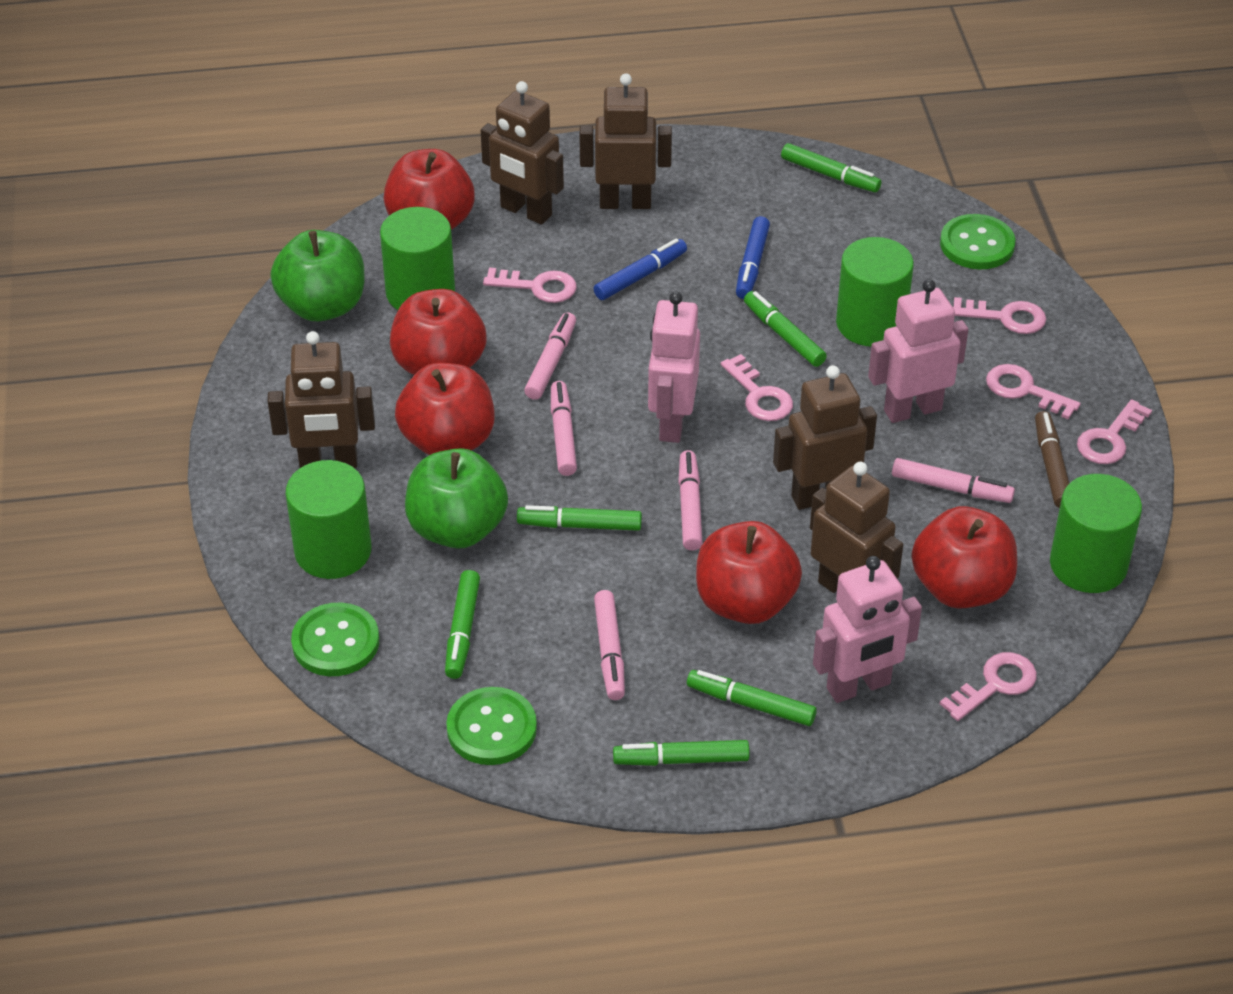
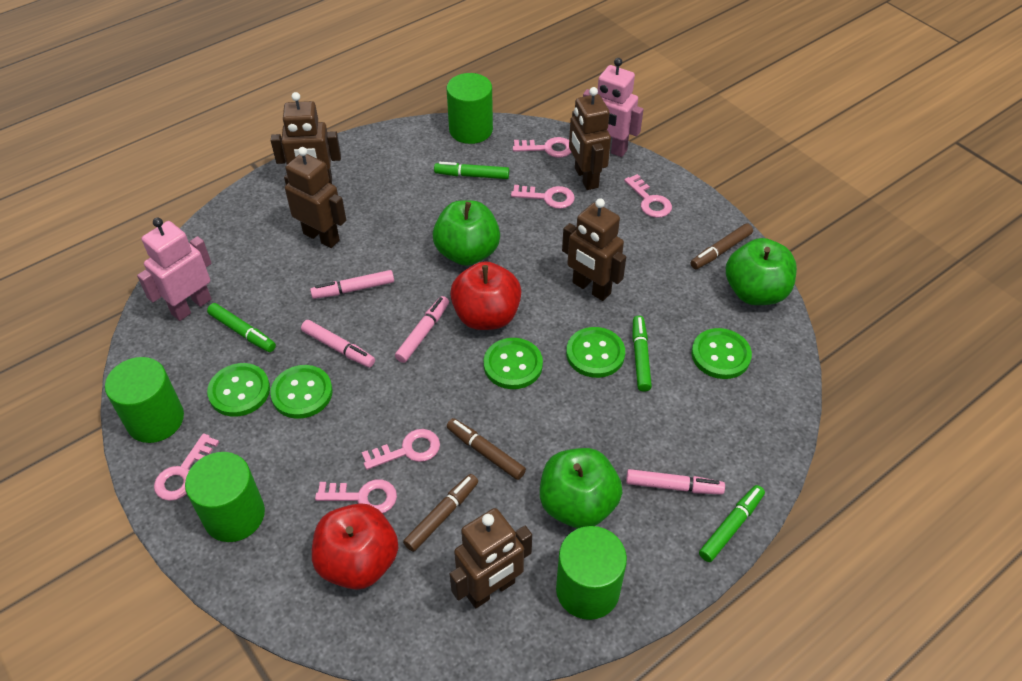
blue marker: [593,238,687,300] [736,216,770,299] = 2 -> none = 0
brown marker: [1035,411,1069,508] = 1 -> [403,474,478,552] [447,418,526,480] [690,223,753,269] = 3
green apple: [270,230,364,321] [405,448,508,549] = 2 -> [433,200,500,266] [540,448,622,529] [726,238,797,305] = 3
green button: [291,602,379,676] [446,687,537,765] [940,214,1015,269] = 3 -> [207,363,270,417] [270,365,333,419] [484,338,543,389] [566,327,625,378] [691,328,752,379] = 5
green marker: [445,570,480,679] [517,505,642,531] [613,740,750,766] [687,670,817,726] [744,291,827,367] [781,143,881,192] = 6 -> [207,303,276,352] [434,162,509,179] [633,316,652,392] [699,485,765,562] = 4
pink marker: [524,312,576,400] [551,381,577,476] [594,590,625,700] [678,450,702,551] [892,458,1015,503] = 5 -> [301,320,375,368] [310,270,394,299] [395,296,449,363] [626,469,725,495] = 4
pink robot: [648,291,700,443] [813,556,922,703] [868,279,969,423] = 3 -> [137,218,212,321] [583,58,644,157] = 2
red apple: [384,149,475,230] [390,289,486,375] [395,363,494,455] [696,521,802,624] [912,506,1017,609] = 5 -> [312,503,398,590] [450,261,521,330] = 2

